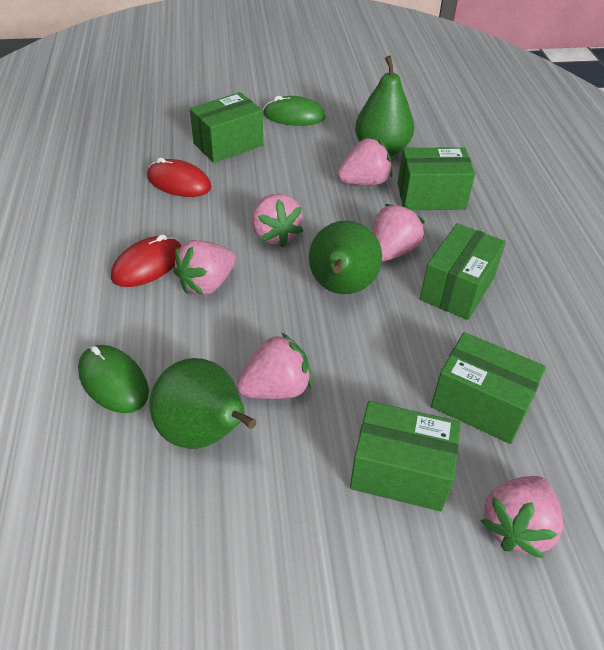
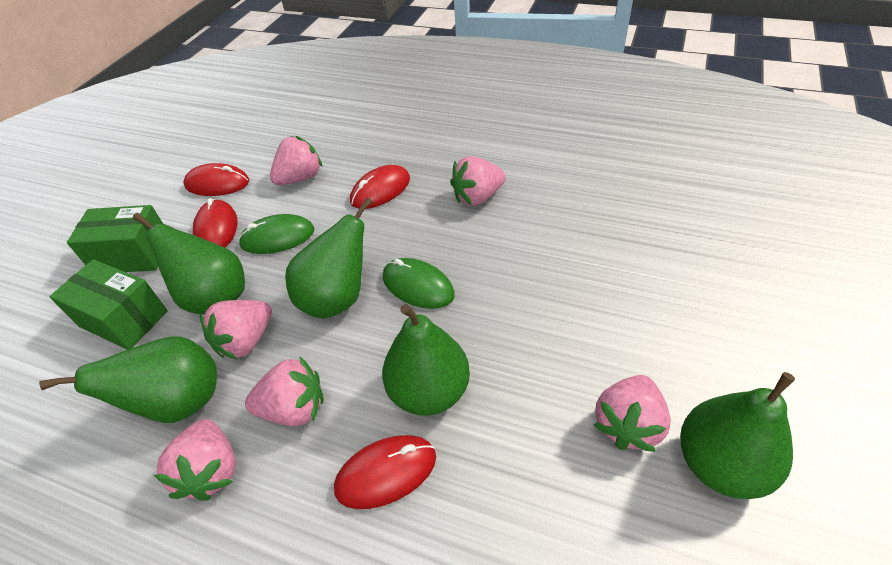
green box: [190,92,263,163] [350,401,461,511] [398,147,475,210] [420,223,506,320] [431,332,546,444] = 5 -> [49,259,168,350] [67,205,163,272] = 2
green pear: [150,358,256,449] [309,221,382,294] [355,56,414,157] = 3 -> [39,336,217,423] [133,213,245,315] [285,197,373,319] [382,304,470,416] [680,372,795,499] = 5
red mouse: [111,234,181,287] [147,158,211,197] = 2 -> [183,163,249,196] [193,198,238,248] [334,435,436,509] [350,165,410,209] = 4

